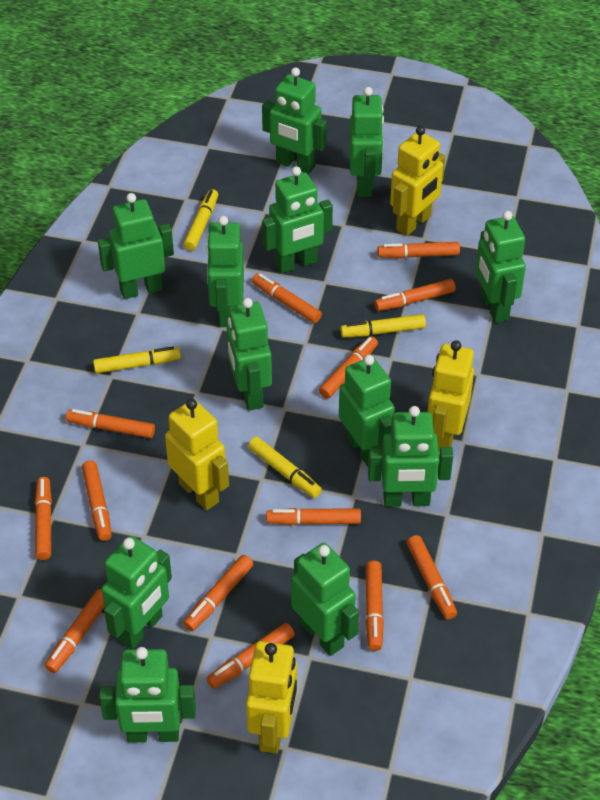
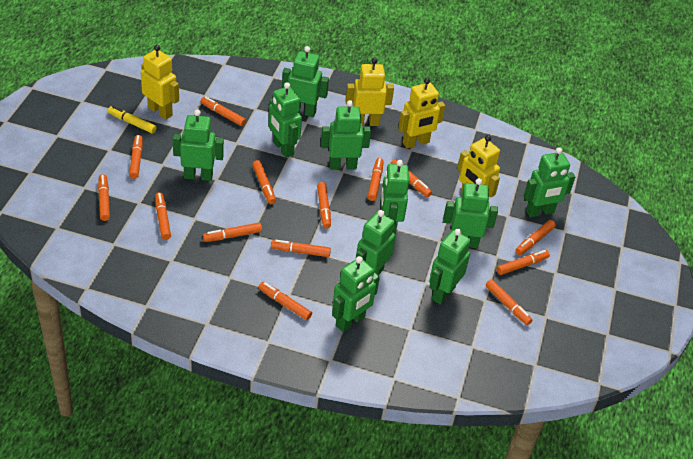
green robot: [98,193,174,299] [99,647,196,743] [102,536,172,649] [206,216,244,327] [227,298,272,411] [262,67,327,174] [262,166,333,273] [291,543,359,656] [339,355,395,467] [349,87,384,197] [368,406,453,507] [475,211,526,323] = 12 -> [173,109,224,181] [268,82,302,158] [282,46,329,117] [321,100,371,170] [332,256,380,332] [356,210,396,275] [380,160,409,235] [429,229,471,305] [443,178,498,248] [523,147,575,217] = 10
orange marker: [35,477,52,560] [45,589,105,673] [66,409,155,438] [82,461,112,541] [183,555,253,631] [207,623,295,689] [252,273,322,323] [266,508,361,525] [319,336,378,399] [366,561,384,651] [374,279,456,311] [377,242,460,258] [407,535,457,619] = 13 -> [98,174,110,221] [129,135,143,179] [155,192,171,240] [201,97,246,126] [203,223,262,242] [252,160,276,204] [258,282,312,320] [271,240,331,257] [317,182,331,229] [367,158,384,201] [390,159,432,197] [486,279,532,325] [497,250,550,275] [515,220,556,255] = 14
yellow marker: [93,346,181,373] [183,189,218,251] [248,437,322,498] [340,314,426,338] = 4 -> [108,106,157,133] = 1

